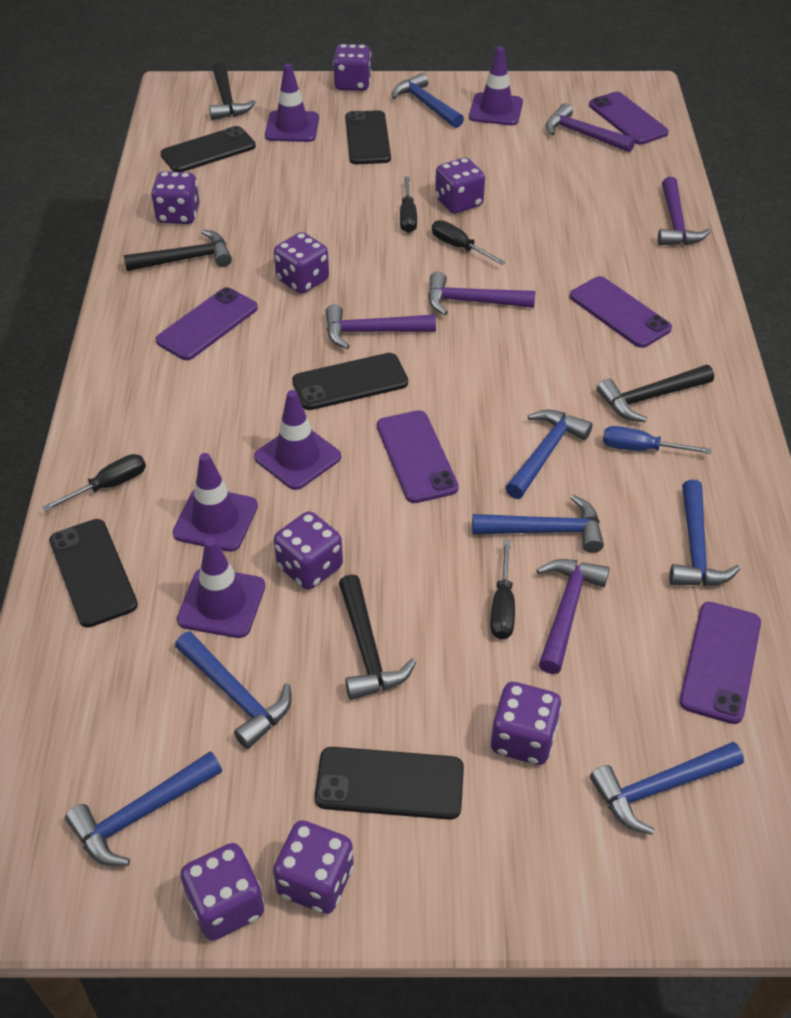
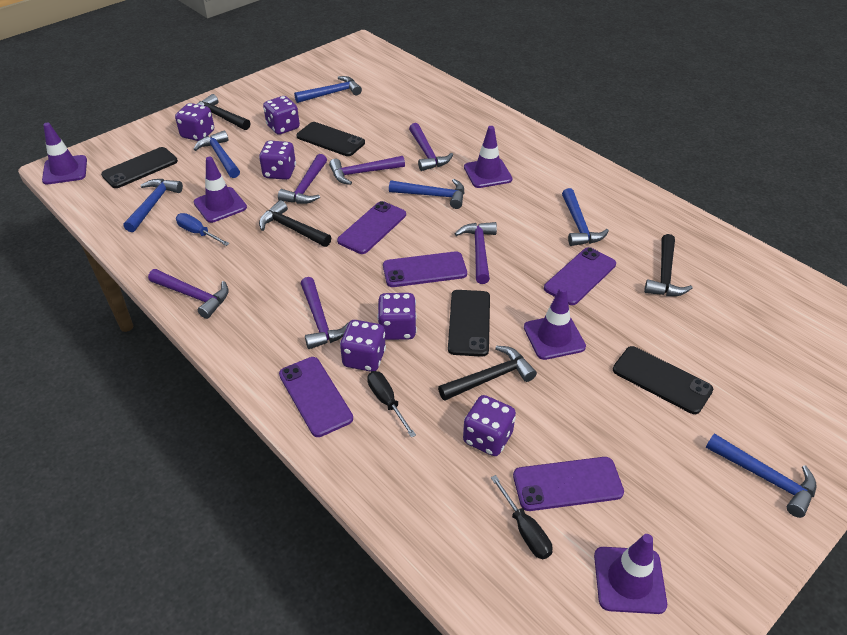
black phone: [49,519,138,628] [160,126,256,172] [292,353,408,410] [315,747,464,820] [345,110,391,164] = 5 -> [101,147,178,188] [296,122,365,156] [448,290,490,357] [613,346,713,414] = 4
black screwdriver: [42,454,146,512] [400,177,417,233] [432,220,506,265] [491,541,515,640] = 4 -> [367,371,416,437] [491,475,552,559] = 2
blue hammer: [65,751,222,866] [175,631,292,749] [392,73,464,128] [472,495,604,553] [505,410,593,499] [590,742,744,835] [669,480,740,586] = 7 -> [123,179,183,232] [193,130,240,178] [294,76,362,103] [389,179,464,209] [562,188,609,246] [706,433,816,518] = 6
purple dice: [151,171,199,224] [181,843,264,941] [273,820,354,914] [274,232,329,294] [274,511,343,590] [333,44,372,91] [435,158,485,214] [490,682,562,765] = 8 -> [175,103,214,141] [259,140,296,180] [263,96,300,135] [340,320,386,372] [377,293,417,340] [463,395,516,456] = 6
purple hammer: [326,304,436,349] [428,271,535,315] [537,559,610,674] [546,103,635,153] [658,177,711,245] = 5 -> [148,269,229,319] [278,154,327,204] [300,277,349,349] [329,156,405,185] [409,123,453,171] [455,222,497,284] = 6

